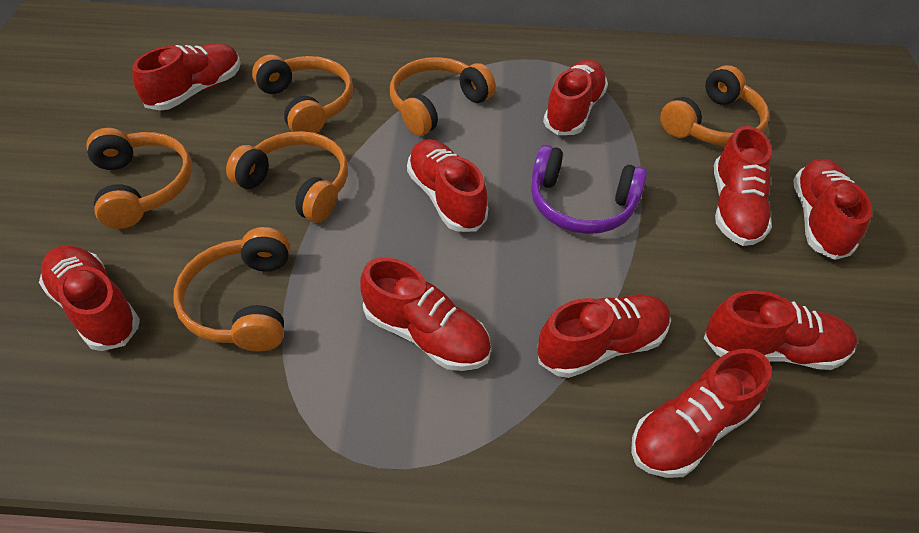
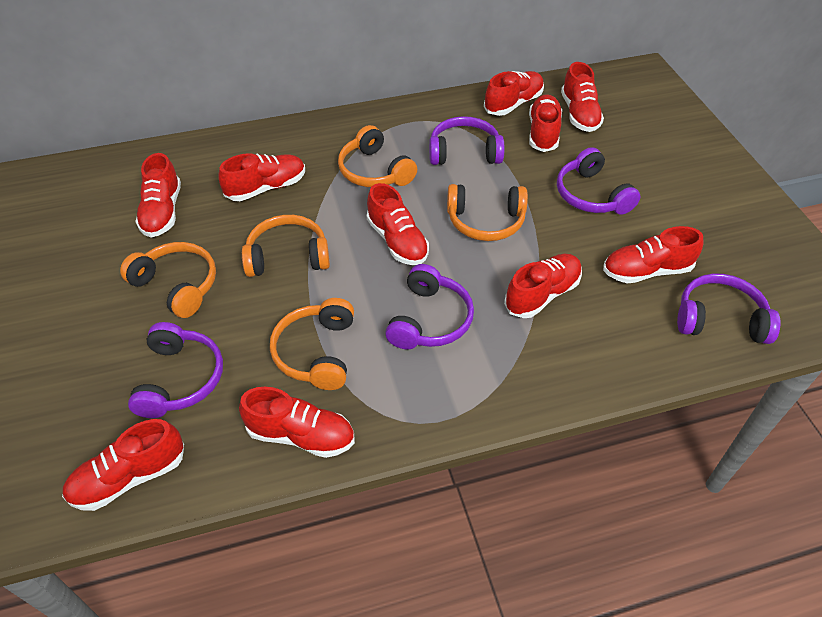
orange headphones: [86,128,192,229] [173,227,289,352] [226,131,348,223] [252,55,353,133] [390,57,496,136] [660,65,769,146] = 6 -> [120,242,216,318] [242,215,330,277] [270,298,354,390] [338,125,417,187] [447,184,528,241] = 5
purple headphones: [531,145,647,234] = 1 -> [128,322,223,418] [385,264,474,349] [429,116,505,165] [557,147,640,215] [677,274,780,344] = 5

